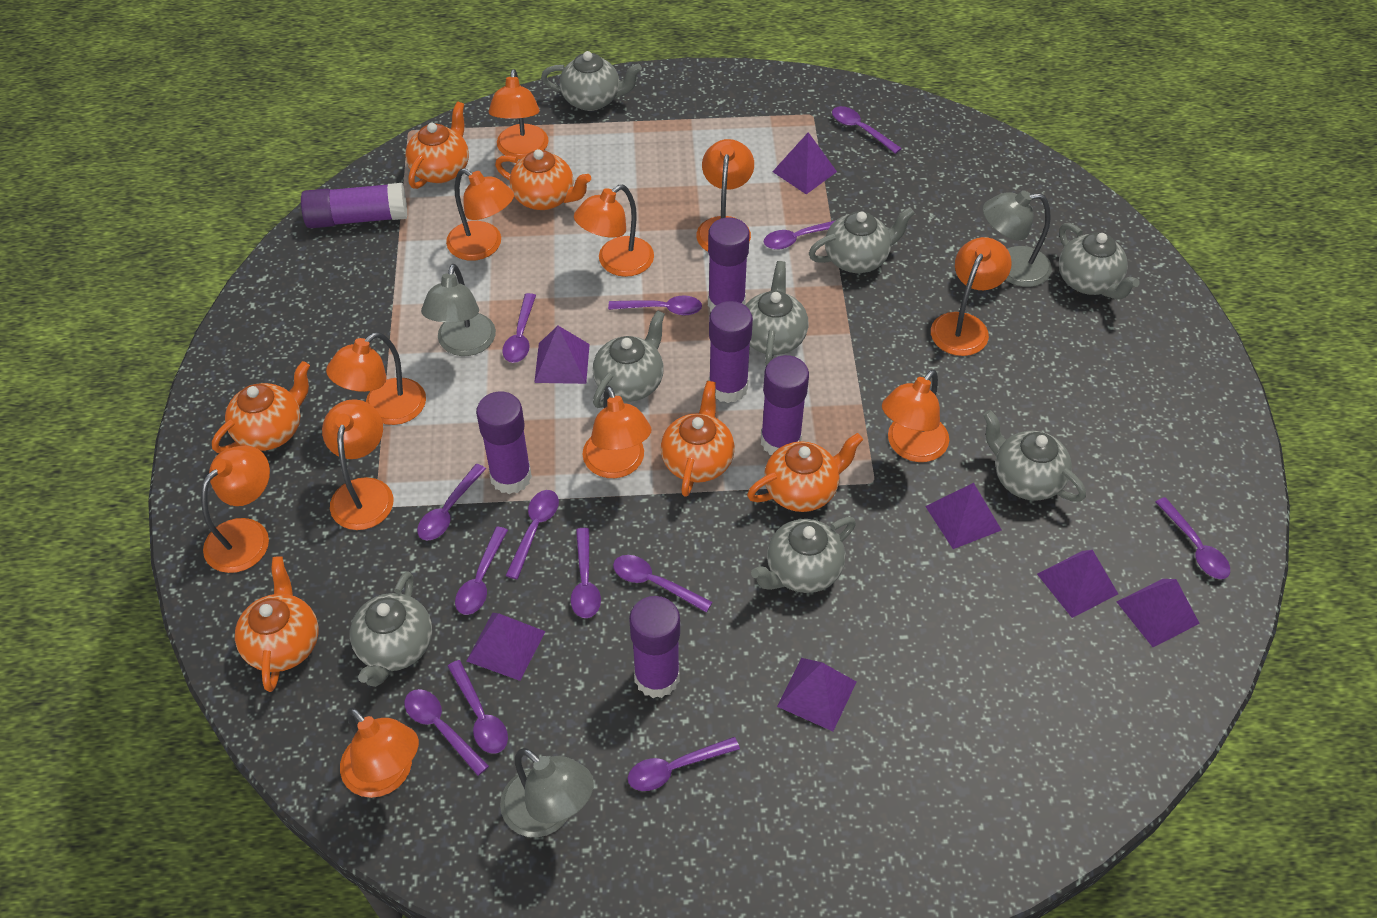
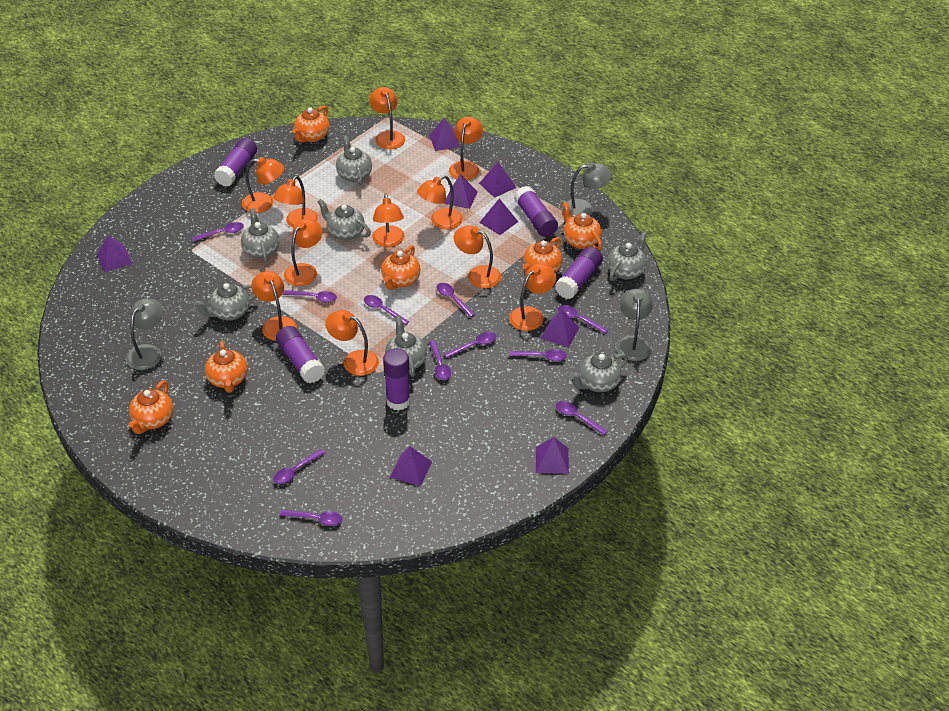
grey teapot: [350,571,432,687] [541,51,642,111] [593,310,665,408] [745,261,809,366] [751,517,856,593] [809,207,915,273] [983,410,1086,502] [1059,223,1140,300] = 8 -> [194,283,256,320] [241,208,280,263] [317,199,371,241] [336,135,372,185] [385,315,427,377] [570,353,628,392] [607,231,647,281] = 7
purple glue stick: [301,183,407,228] [476,392,532,494] [629,596,680,698] [708,217,750,311] [709,301,753,403] [761,355,809,455] = 6 -> [214,138,257,187] [276,326,325,383] [383,348,411,411] [514,186,558,237] [555,246,603,299] = 5
purple pyramid: [467,613,545,681] [534,326,590,384] [772,132,837,194] [777,658,856,731] [925,483,1001,549] [1037,550,1118,618] [1117,579,1200,647] = 7 -> [97,235,132,272] [390,446,432,486] [429,117,461,151] [444,174,478,209] [479,162,516,198] [479,198,518,235] [536,437,569,474] [540,309,580,347] = 8
purple spoon: [404,689,489,776] [417,464,486,541] [447,660,508,754] [455,527,508,615] [502,293,536,363] [505,490,559,579] [571,528,601,618] [608,296,702,315] [613,555,712,612] [628,737,740,791] [764,220,836,250] [832,106,902,154] [1156,497,1230,579] = 13 -> [192,222,244,242] [273,449,326,484] [280,510,342,526] [283,290,337,303] [364,295,409,325] [429,340,451,380] [437,283,475,318] [444,332,497,358] [509,349,567,361] [556,401,608,435] [558,305,608,334] = 11

